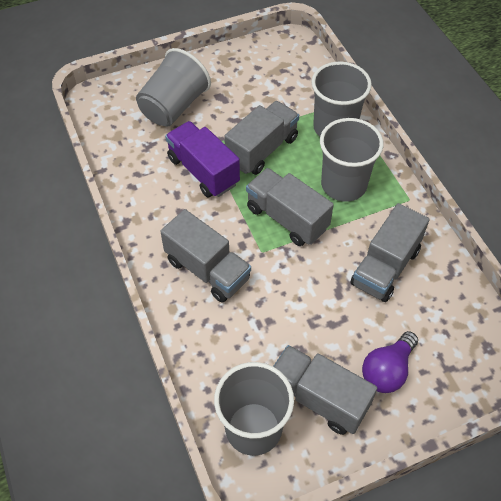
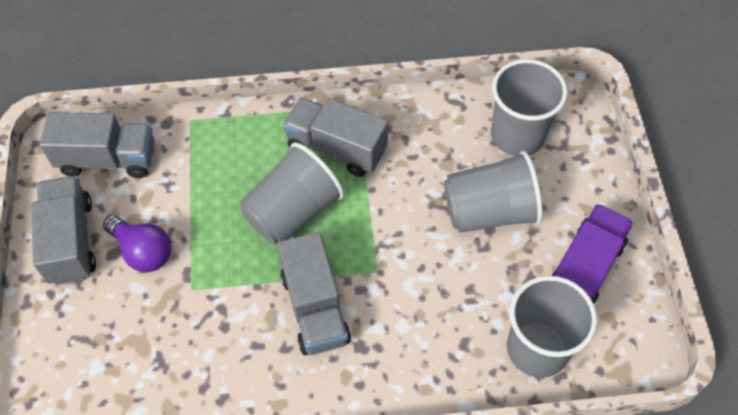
grey truck: [160,209,251,303] [224,101,299,175] [246,168,334,246] [273,345,377,435] [351,203,429,302] = 5 -> [31,176,96,285] [40,112,155,178] [278,232,351,355] [283,98,388,177] = 4

